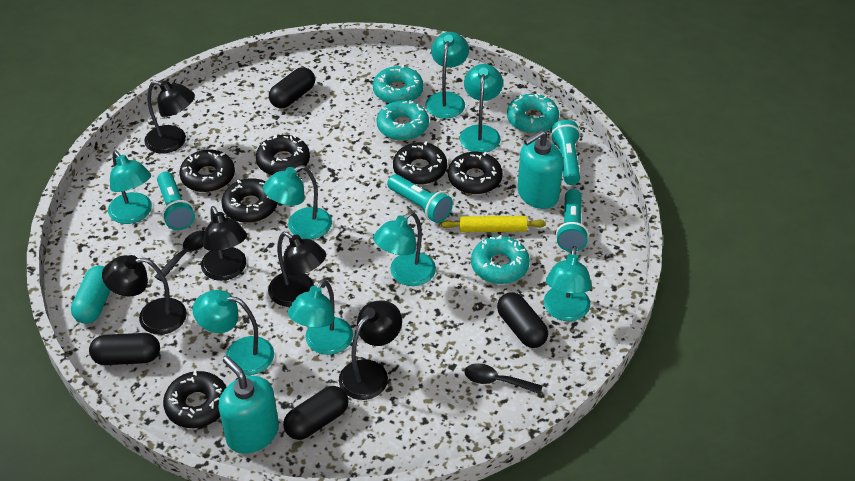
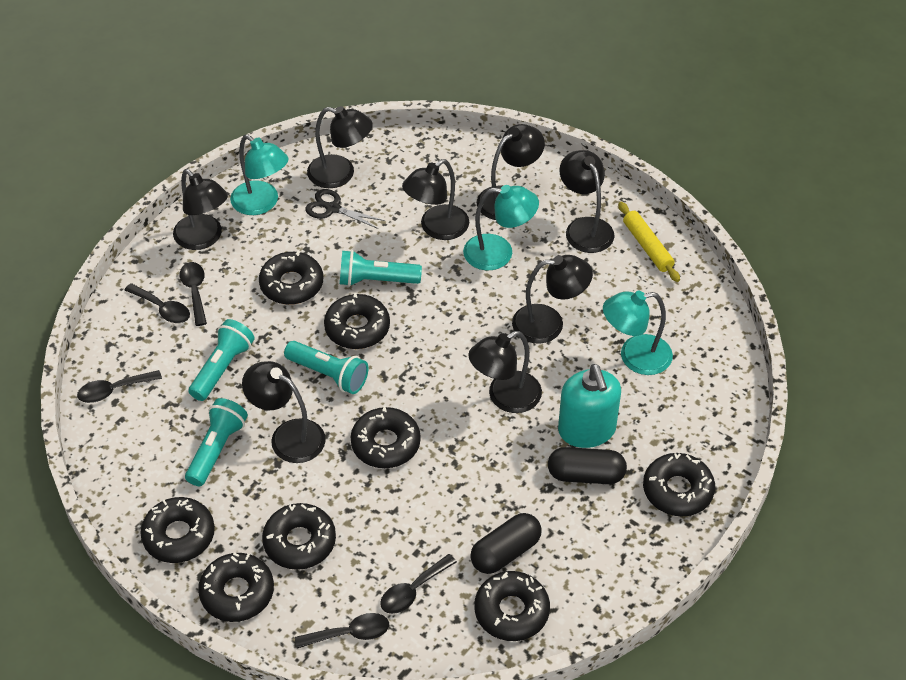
black capsule: [89,333,160,365] [269,67,315,108] [283,386,349,440] [497,292,548,348] = 4 -> [470,513,542,574] [548,447,627,484] = 2
black donut: [163,370,226,428] [179,149,235,192] [221,178,278,223] [256,135,310,175] [393,141,447,185] [448,151,503,194] = 6 -> [140,497,215,563] [198,553,274,622] [259,250,323,305] [262,503,336,570] [324,293,390,349] [351,406,421,468] [474,571,550,641] [643,453,715,517] = 8
black lamp: [102,255,187,335] [144,80,195,154] [201,206,247,281] [268,232,326,307] [339,301,402,400] = 5 -> [173,169,228,250] [242,361,326,463] [307,106,373,188] [402,159,469,240] [468,331,542,413] [477,124,545,220] [512,255,593,344] [559,150,615,253] = 8
black scissors: none = 0 -> [305,189,385,229] = 1
black spoon: [155,231,205,281] [464,363,542,394] = 2 -> [77,370,162,403] [125,283,190,323] [180,262,207,326] [295,613,389,649] [380,554,457,614] = 5
turquoise capsule: [71,266,111,324] = 1 -> none = 0
turquoise donut: [373,65,424,103] [377,100,429,141] [471,235,530,284] [507,93,559,134] = 4 -> none = 0
turquoise lamp: [108,150,152,224] [192,290,274,375] [263,165,332,239] [288,279,353,355] [373,211,436,286] [425,32,469,119] [460,64,503,153] [544,246,592,321] = 8 -> [230,135,289,215] [463,185,539,271] [603,291,673,375] = 3
turquoise soap dispenser: [218,356,279,454] [518,130,563,209] = 2 -> [558,364,621,448] = 1

